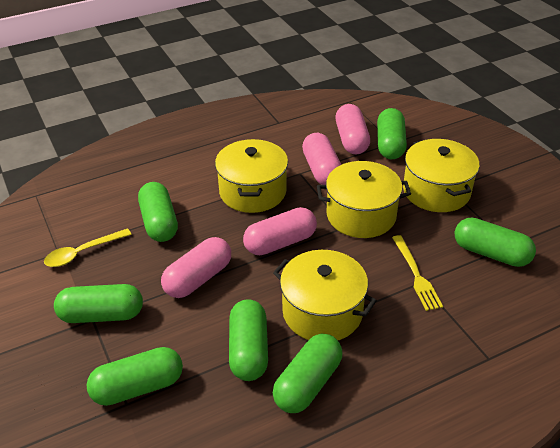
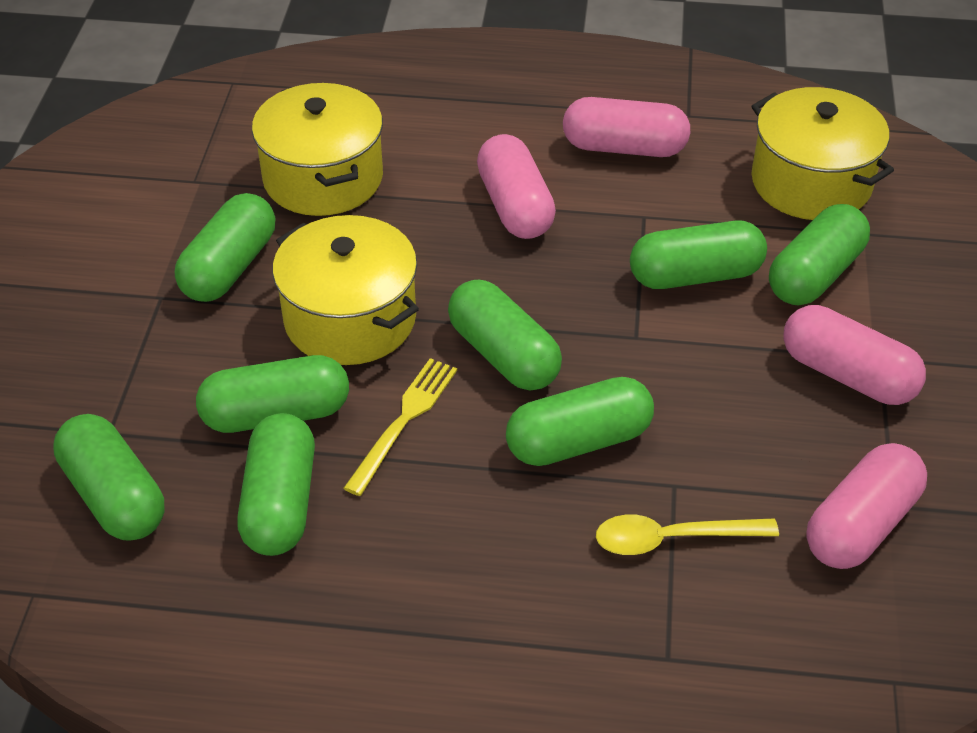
green capsule: [54,284,143,323] [87,347,183,406] [138,182,178,242] [229,299,268,381] [273,334,343,413] [377,108,407,159] [454,217,536,267] = 7 -> [53,414,164,541] [175,193,275,302] [196,355,349,433] [237,413,315,556] [448,280,562,391] [506,377,654,466] [630,220,767,289] [769,204,870,305] = 8
yellow pot: [215,139,288,213] [273,250,377,340] [317,161,411,238] [403,139,480,212] = 4 -> [252,83,383,216] [272,215,419,365] [751,87,894,220] = 3

